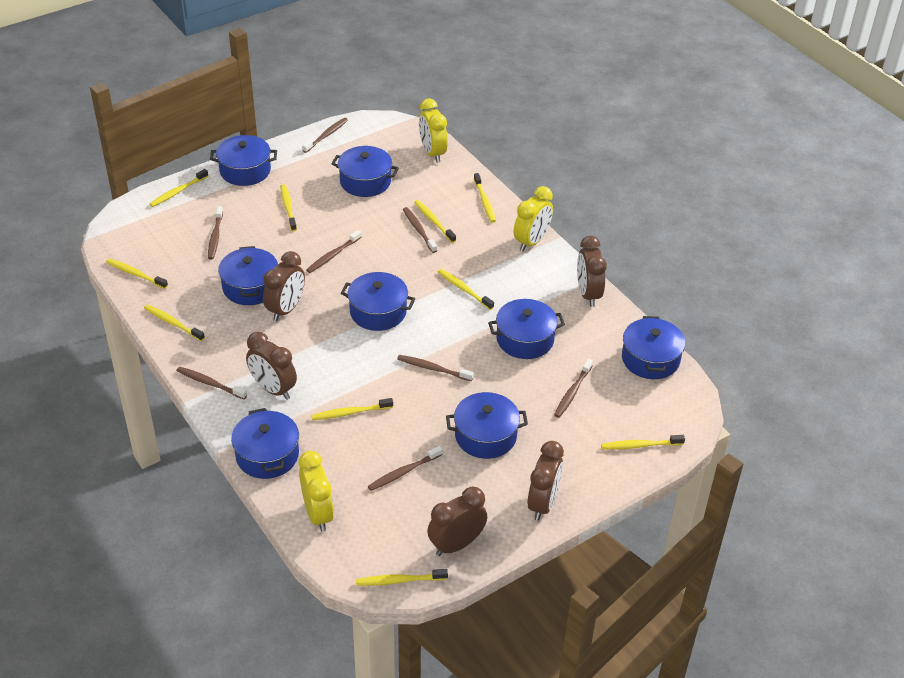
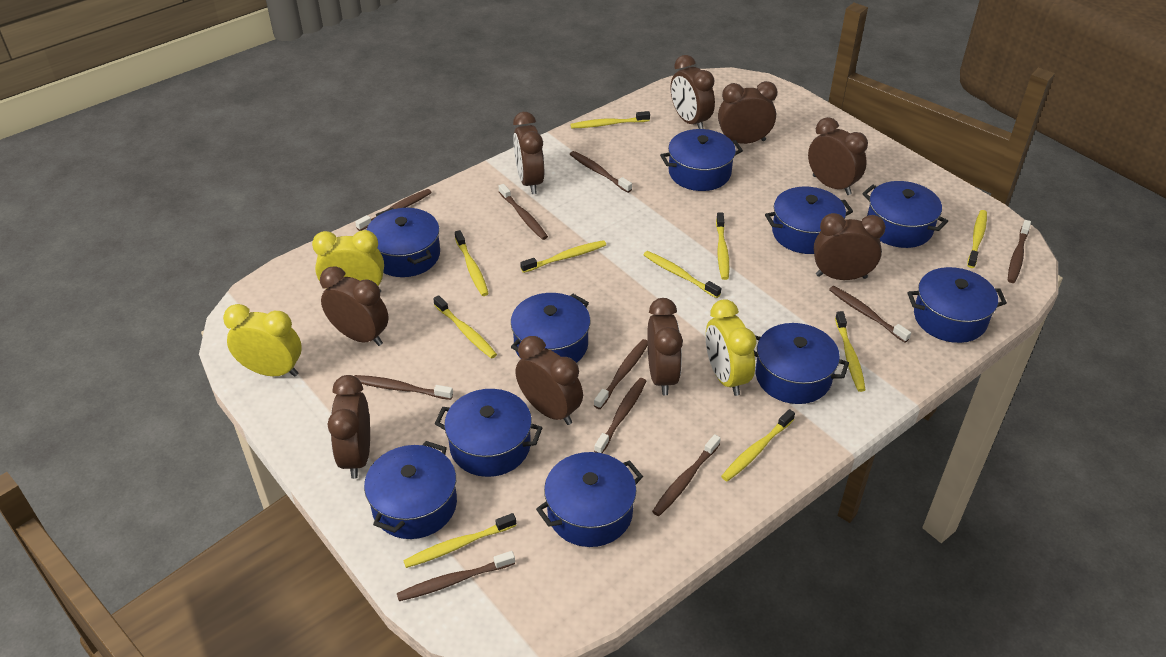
blue pot: [210,135,277,186] [218,246,278,305] [231,408,299,479] [331,146,399,197] [341,272,415,331] [446,392,528,459] [488,299,565,359] [622,316,685,379] = 8 -> [364,441,457,539] [367,208,440,277] [435,389,543,477] [511,293,590,363] [536,452,643,547] [660,129,743,191] [754,323,849,404] [765,187,853,254] [862,181,948,248] [907,267,1007,343] = 10
brown clock: [246,332,297,400] [263,251,305,321] [427,487,487,556] [528,441,564,521] [577,236,607,307] = 5 -> [320,267,389,346] [328,375,370,479] [513,112,544,194] [515,336,583,425] [647,298,683,395] [671,55,715,129] [718,81,777,144] [808,117,868,195] [814,213,885,280] = 9
brown toothbrush: [176,367,247,399] [208,206,223,259] [302,118,348,153] [306,230,361,273] [368,446,443,491] [397,355,474,381] [403,207,437,253] [554,359,593,418] = 8 -> [354,375,453,400] [355,189,432,231] [397,551,515,601] [499,184,548,240] [570,151,632,193] [594,339,648,409] [594,378,646,453] [652,434,721,516] [829,286,911,343] [1008,220,1031,283] = 10

